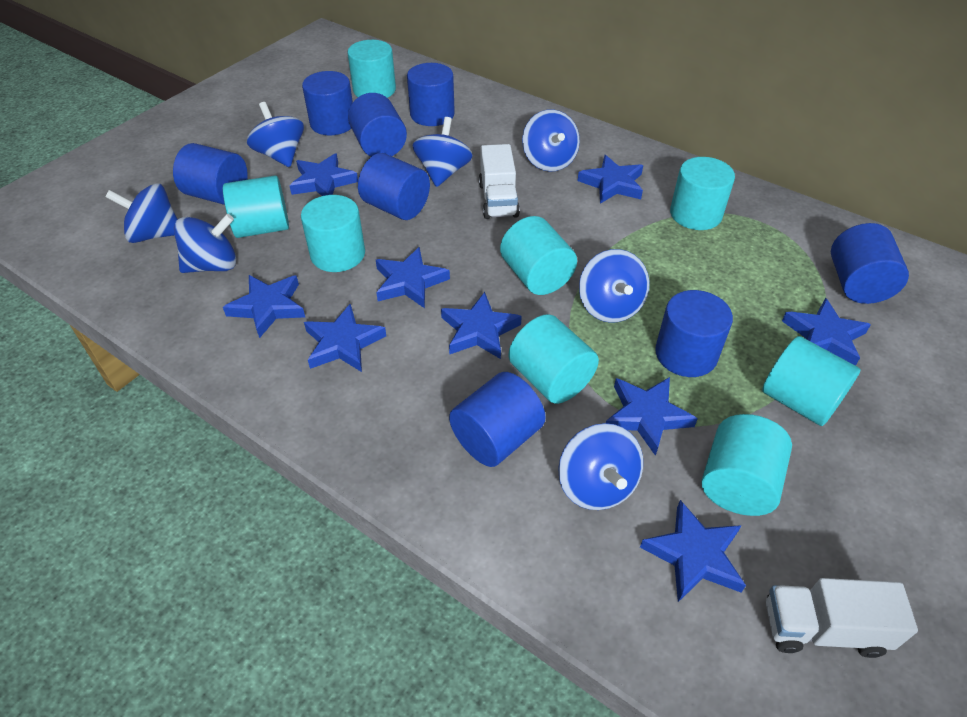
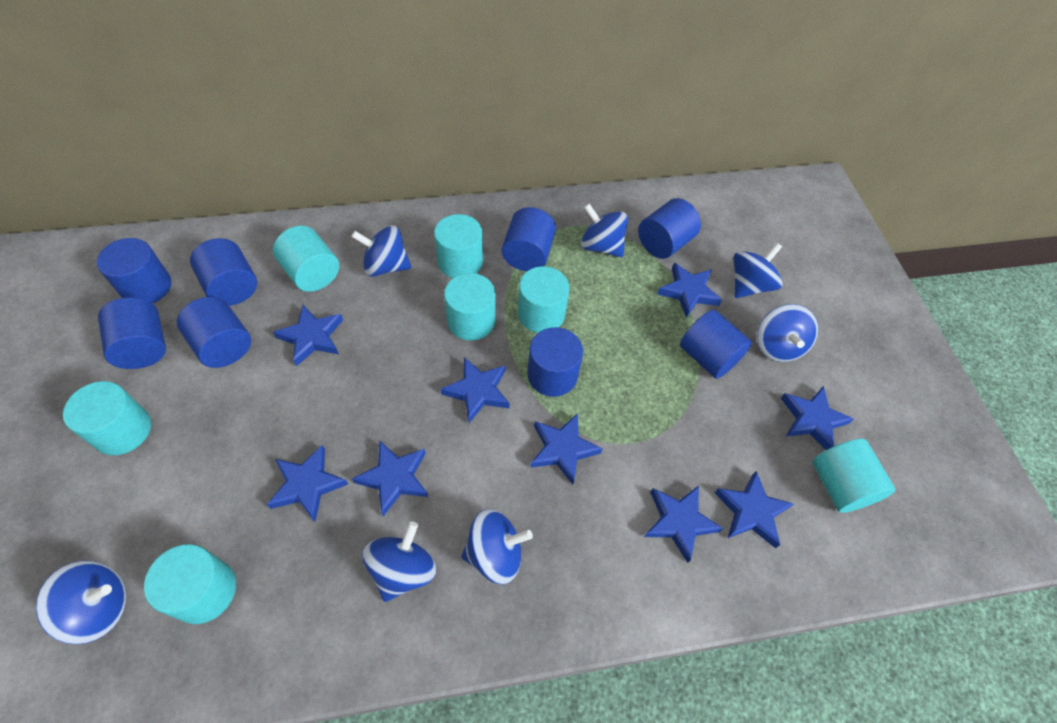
turquoise cylinder: [223,176,289,238] [301,195,365,272] [348,40,396,98] [500,216,577,295] [509,314,599,404] [670,157,735,230] [702,414,792,516] [762,336,861,426] = 8 -> [63,381,151,455] [144,544,236,624] [273,226,339,292] [434,214,483,278] [444,273,495,340] [518,266,569,333] [813,439,896,513] = 7
white truck: [479,144,520,219] [766,578,918,658] = 2 -> none = 0

